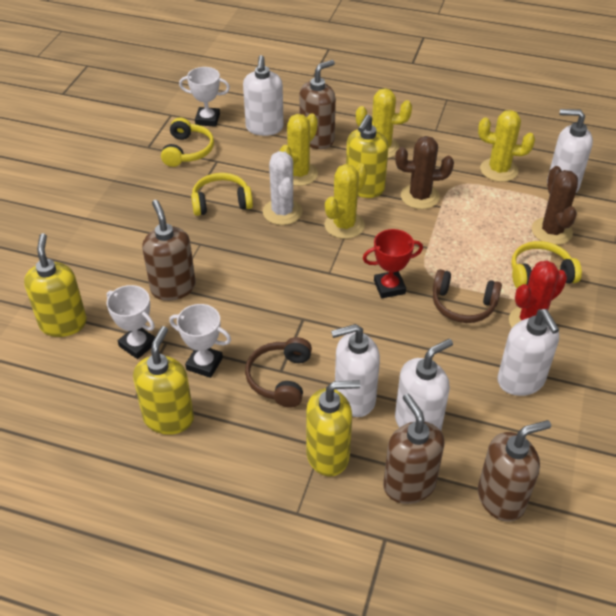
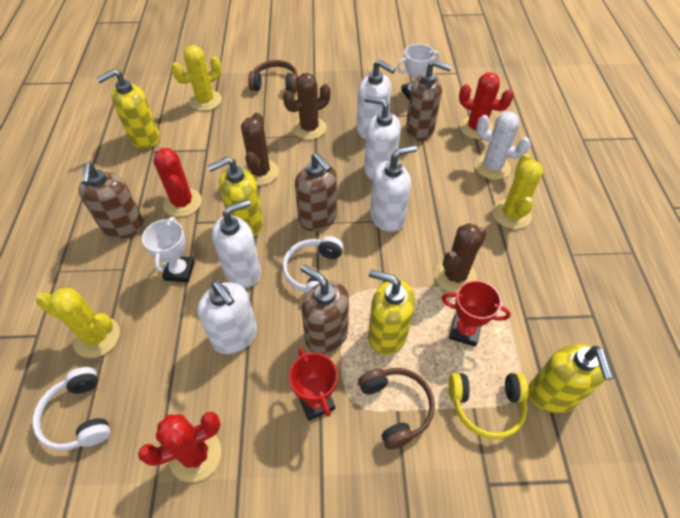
brown cactus: [395,136,454,209] [532,166,578,245] = 2 -> [241,112,278,185] [283,73,331,140] [435,223,487,293] = 3
red cactus: [509,260,567,328] = 1 -> [138,412,221,482] [153,148,202,217] [459,72,514,139] = 3
red trophy: [363,229,423,298] = 1 -> [289,348,338,421] [441,280,511,347] = 2
white headphones: none = 0 -> [33,367,111,450] [282,236,343,293] = 2
white trophy: [107,285,155,359] [169,304,231,378] [179,67,230,127] = 3 -> [142,217,195,282] [397,44,439,100] = 2
yellow cactus: [279,113,318,186] [325,163,367,239] [356,88,412,158] [478,110,535,182] = 4 -> [36,288,120,358] [171,45,222,111] [493,153,543,229] = 3
yellow headphones: [161,118,214,167] [191,173,253,216] [511,241,582,288] = 3 -> [448,373,529,439] = 1

